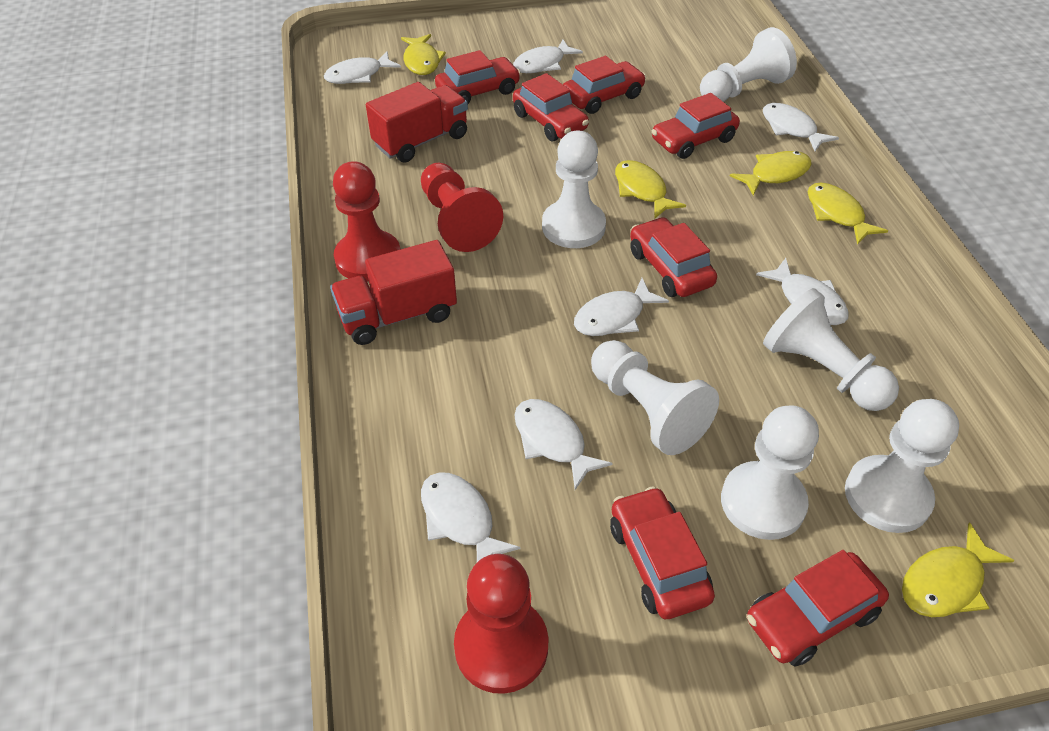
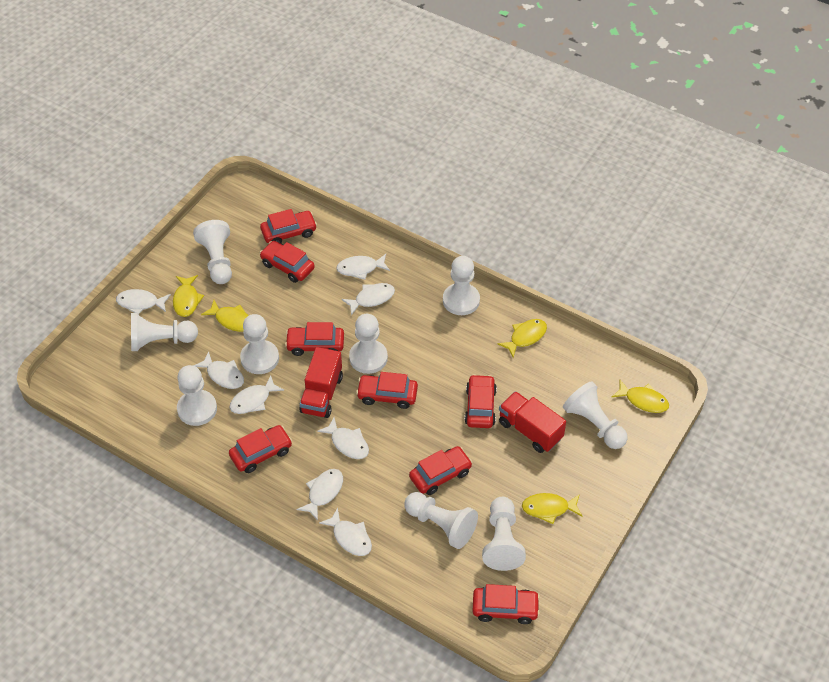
red car: [435,50,521,104] [513,73,589,141] [563,56,646,114] [610,486,715,619] [630,217,717,297] [652,93,740,159] [747,550,889,666] = 7 -> [229,425,292,473] [260,209,317,243] [260,241,315,283] [285,322,344,356] [356,372,418,409] [409,446,472,495] [464,374,497,428] [472,584,540,624] = 8
red pawn: [333,161,401,282] [421,163,503,252] [454,554,549,694] = 3 -> none = 0
white fish: [324,51,401,84] [421,472,521,562] [513,39,583,73] [514,399,613,490] [574,278,669,336] [756,258,849,325] [763,103,839,151] = 7 -> [116,289,171,315] [193,351,244,389] [230,375,284,414] [297,469,343,521] [317,417,369,459] [319,508,372,556] [336,254,390,280] [342,283,395,315] = 8
white pawn: [542,131,606,248] [591,340,719,455] [700,27,797,102] [721,405,819,540] [763,288,899,411] [845,399,959,533] = 6 -> [131,313,198,351] [177,365,217,426] [193,220,232,284] [240,314,279,374] [349,314,388,374] [404,492,478,549] [443,256,480,315] [482,497,526,571] [563,381,628,449] = 9

